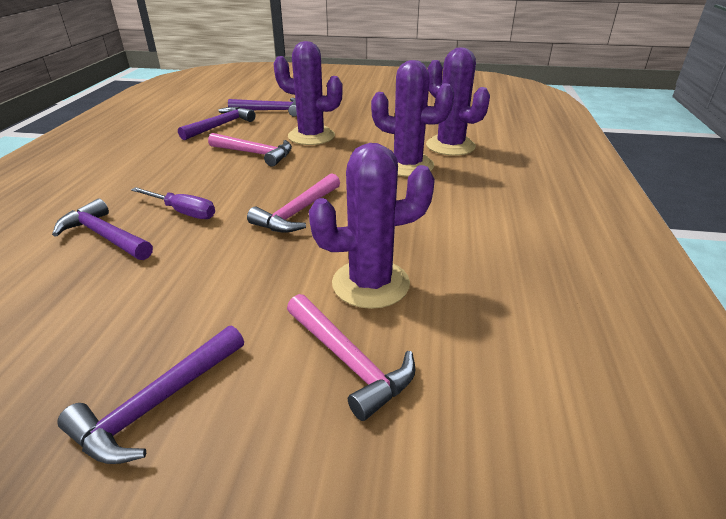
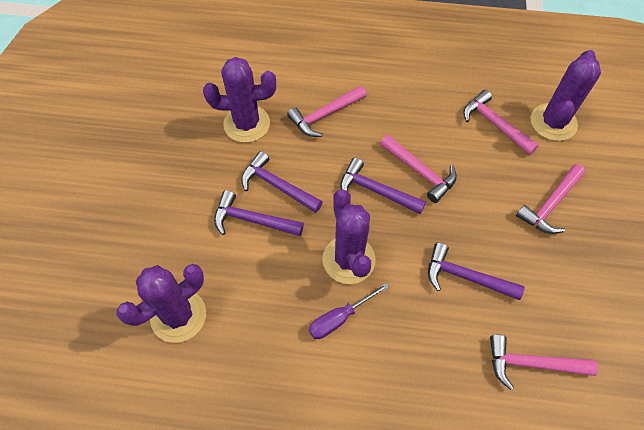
pink hammer: [208,133,292,166] [247,173,340,233] [287,294,415,421] = 3 -> [287,86,367,137] [380,135,457,203] [463,90,539,155] [490,335,598,390] [516,164,586,234] = 5

